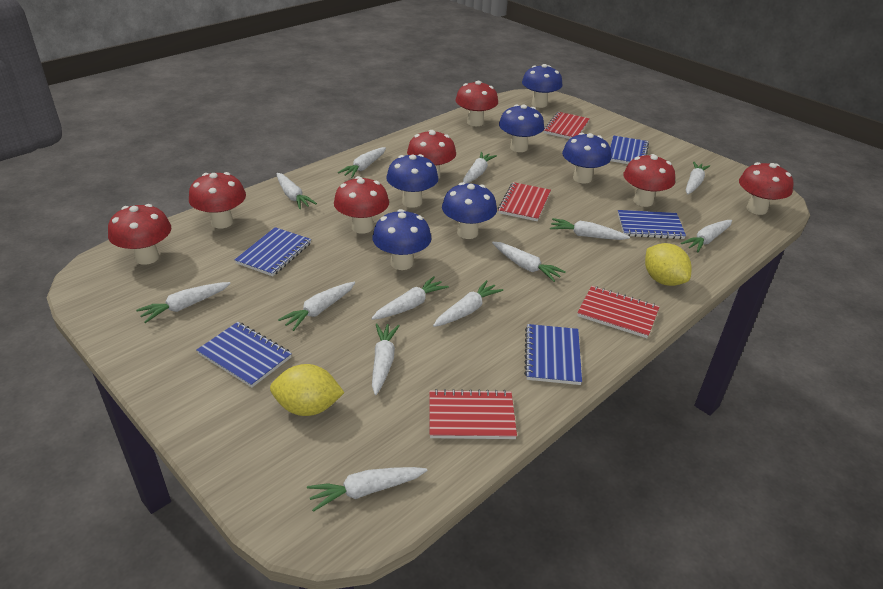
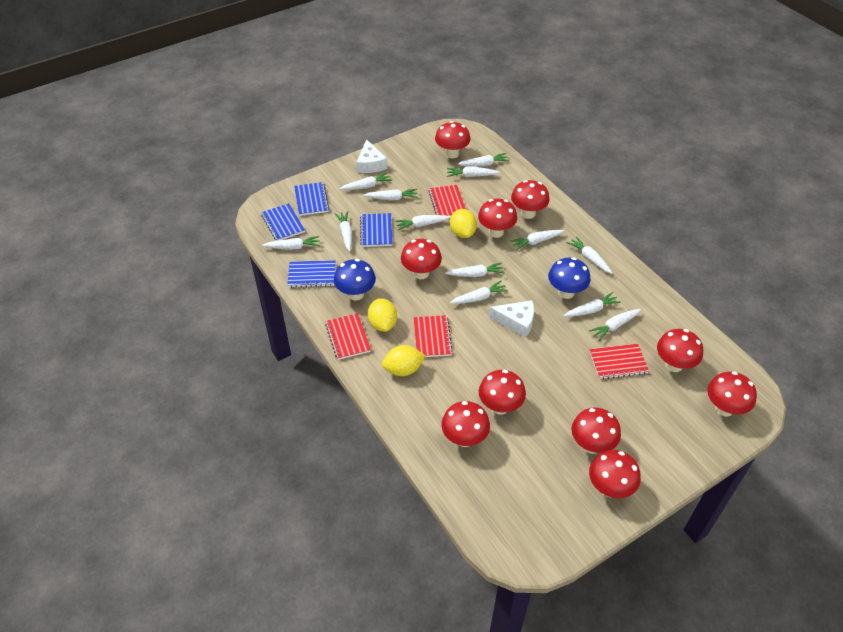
blue mushroom: [372,209,432,270] [386,154,439,208] [442,182,497,239] [499,104,544,152] [522,64,563,108] [562,133,611,183] = 6 -> [334,259,376,301] [548,257,591,299] = 2
blue notebook: [197,322,292,388] [234,227,311,276] [524,324,582,385] [610,135,649,164] [618,210,686,239] = 5 -> [261,203,305,241] [287,260,335,288] [294,182,329,216] [360,213,392,247] = 4
red mushroom: [108,204,172,265] [189,172,246,228] [334,176,389,234] [407,130,456,180] [455,81,498,126] [623,154,675,207] [739,162,793,215] = 7 -> [401,239,442,279] [435,121,471,159] [442,401,490,447] [478,199,517,238] [479,370,526,415] [511,180,550,219] [571,408,621,454] [589,450,641,498] [657,329,703,372] [707,371,757,416] = 10
white cheese: none = 0 -> [357,139,388,173] [489,300,534,338] = 2
yellow lemon: [270,364,345,416] [645,243,692,286] = 2 -> [367,298,397,332] [382,345,425,376] [450,209,477,238] = 3

